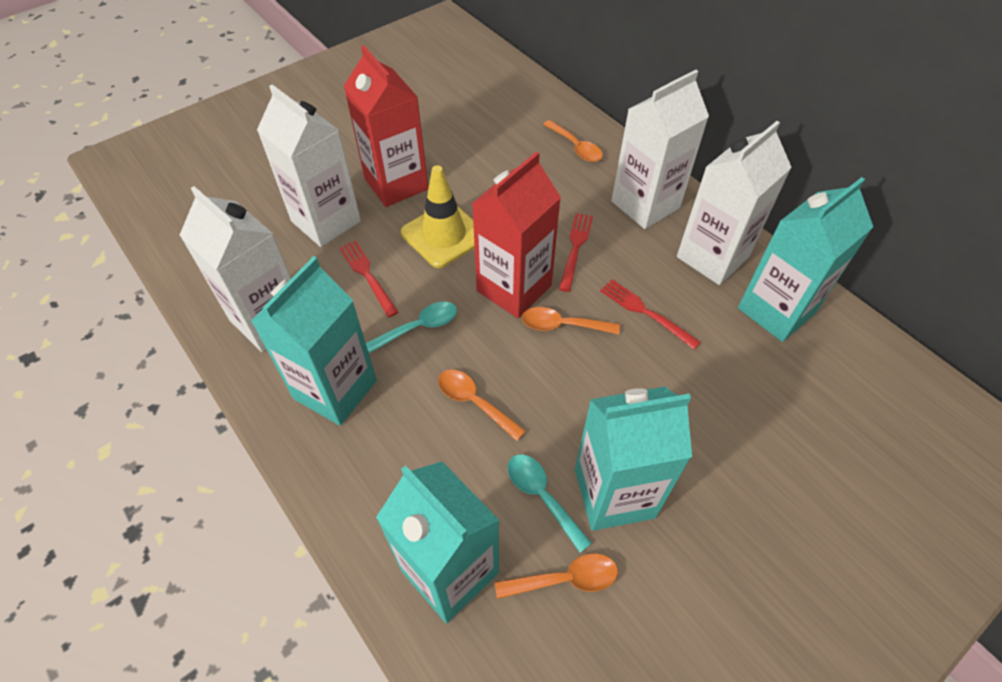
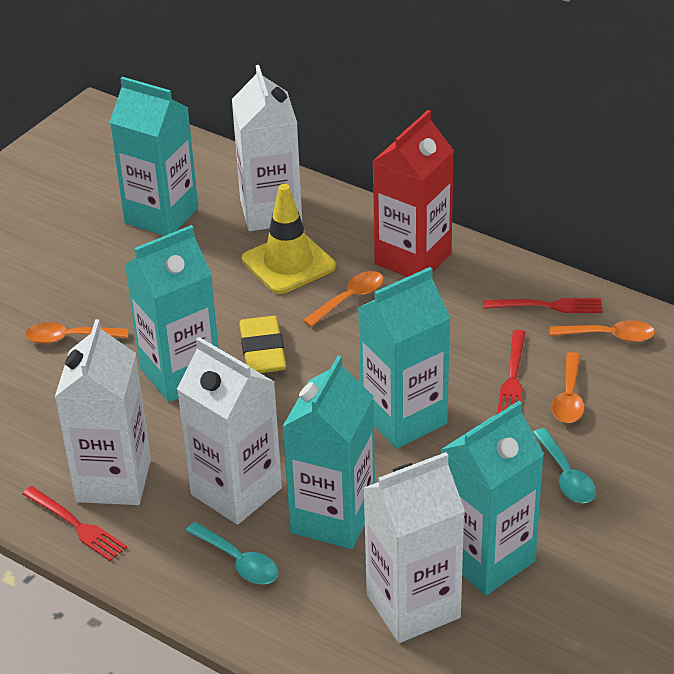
red carton: [344,45,428,207] [472,151,561,318] = 2 -> [372,110,454,277] = 1
turquoise carton: [251,256,377,426] [376,462,500,623] [575,387,692,531] [738,177,873,342] = 4 -> [109,77,198,236] [125,225,219,402] [282,355,375,549] [358,267,450,449] [441,401,544,595] = 5
yellow eraser: none = 0 -> [239,316,286,373] = 1

